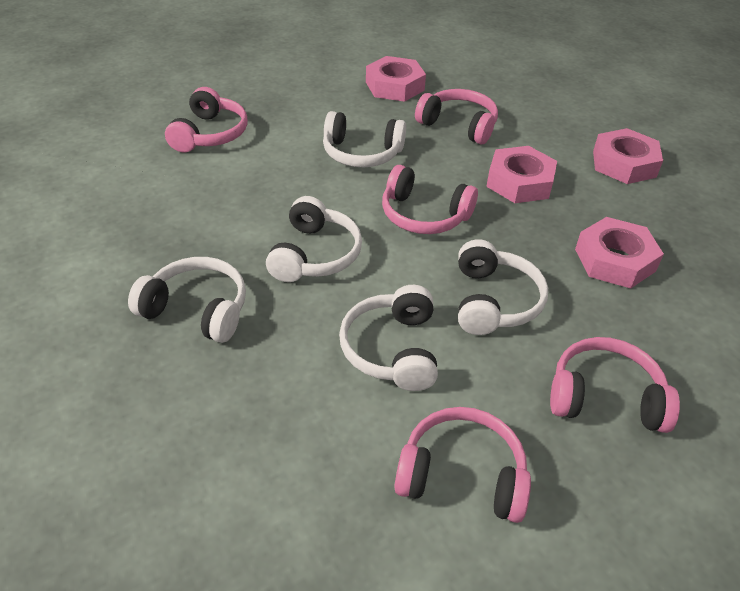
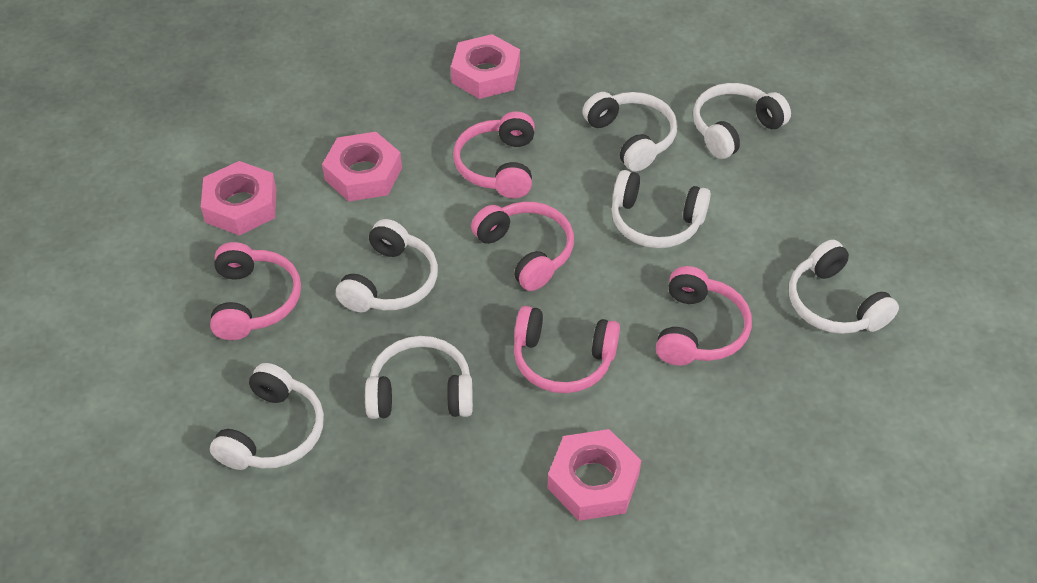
white headphones: [128,257,246,343] [266,196,362,282] [323,111,406,167] [339,285,438,391] [458,239,548,335] = 5 -> [210,363,324,470] [336,219,438,312] [365,336,473,419] [583,92,677,172] [612,170,711,248] [693,83,791,159] [789,240,899,334] = 7

